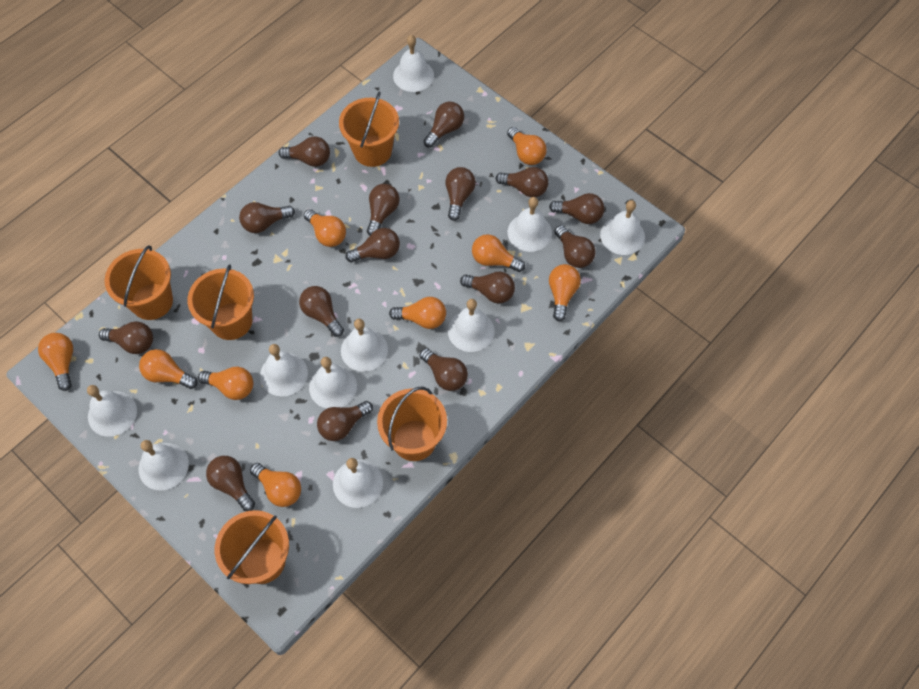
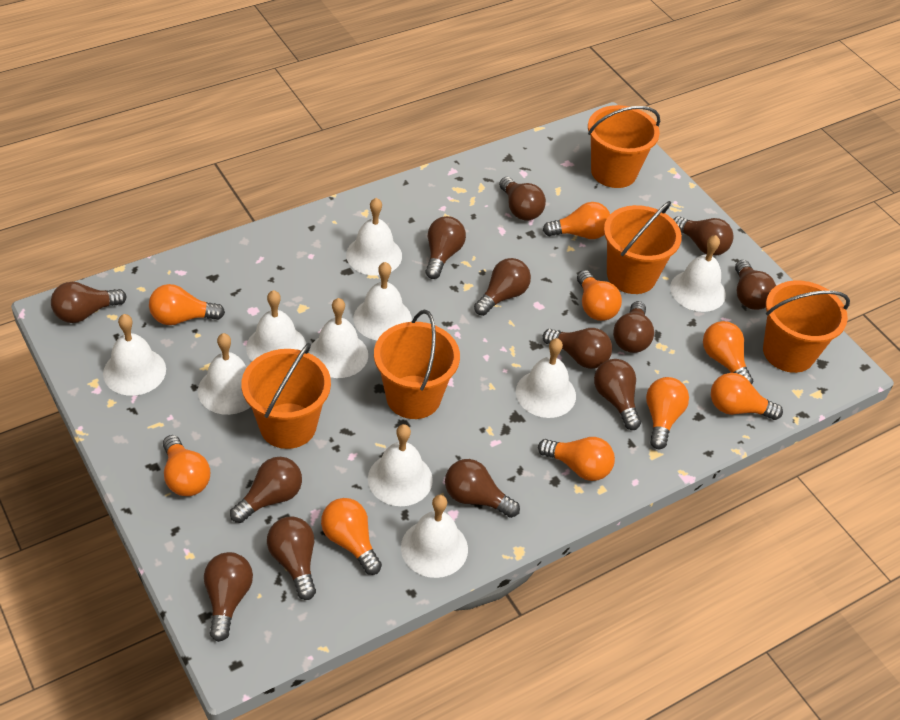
brown light bulb: [99,321,153,354] [206,456,255,511] [239,202,295,233] [279,136,330,167] [299,286,344,337] [317,401,373,441] [346,228,400,263] [367,184,399,236] [420,348,468,391] [424,102,464,148] [445,167,476,221] [460,272,515,304] [496,167,549,197] [549,193,605,224] [555,225,596,268] = 15 -> [51,282,127,323] [204,552,253,642] [230,457,302,523] [267,517,316,600] [425,216,466,279] [445,459,520,518] [474,258,531,316] [499,177,546,221] [543,328,612,369] [594,359,641,430] [613,301,654,353] [673,216,734,256] [735,260,776,310] = 13

